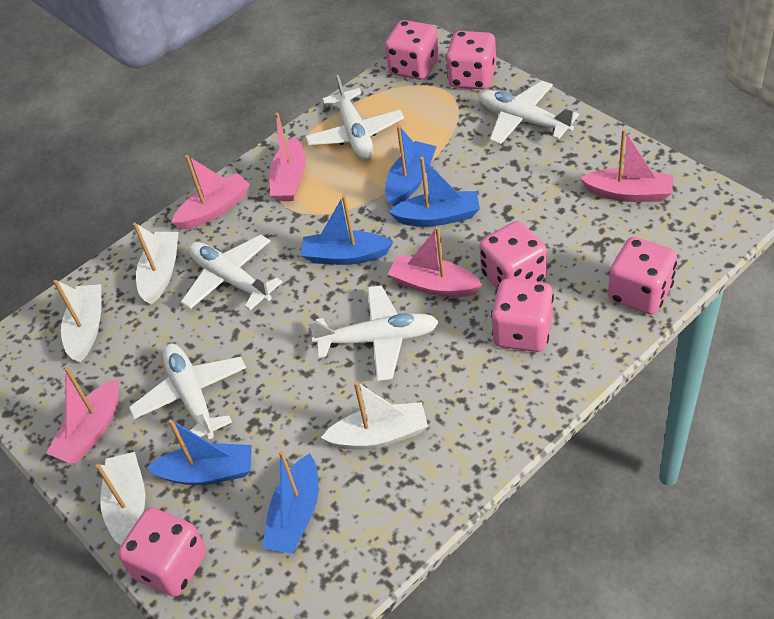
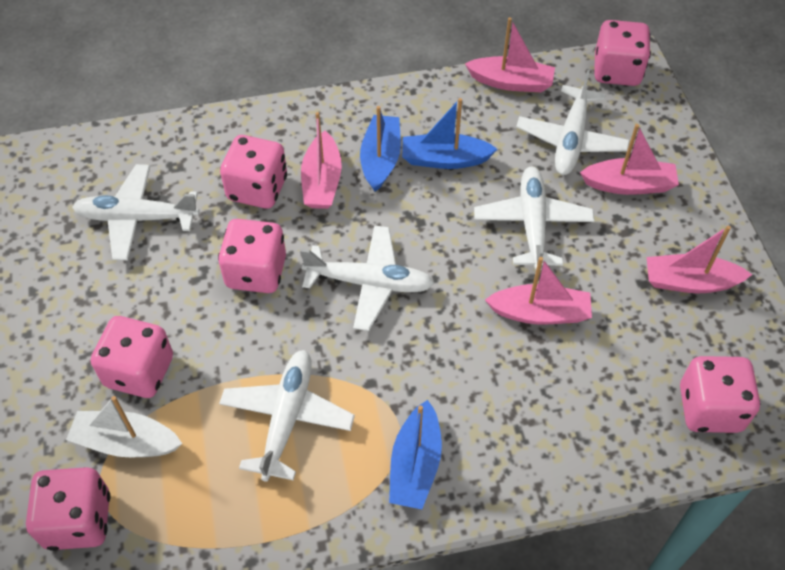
blue boat: [146,419,252,485] [262,450,318,554] [301,195,393,265] [385,126,437,207] [389,157,480,227] = 5 -> [360,106,401,192] [389,400,442,509] [402,98,498,169] = 3
white boat: [53,280,101,362] [96,452,145,545] [133,222,178,305] [321,381,428,450] = 4 -> [66,396,182,457] = 1

